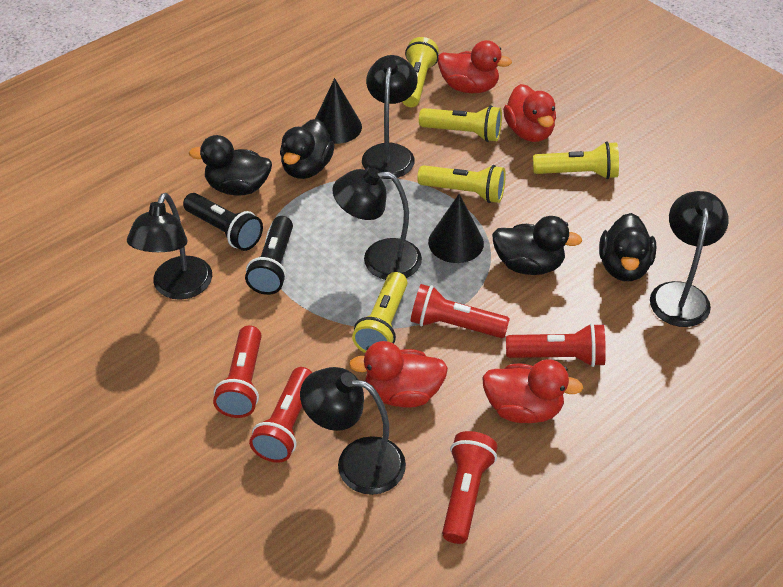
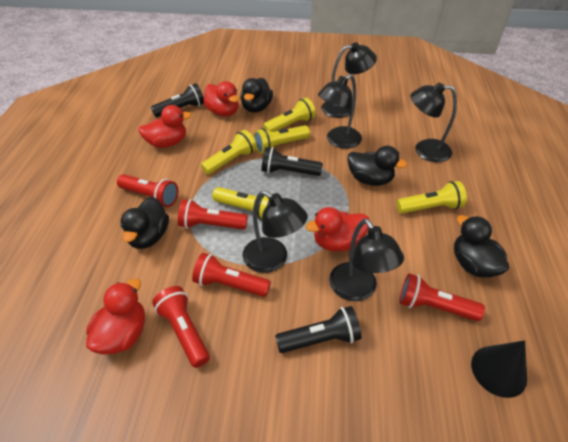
black cone: [315,78,362,144] [428,194,484,263] = 2 -> [471,340,527,398] = 1
black flashlight: [183,193,263,251] [245,216,293,295] = 2 -> [151,83,204,117] [261,147,323,176] [275,306,362,353] = 3

